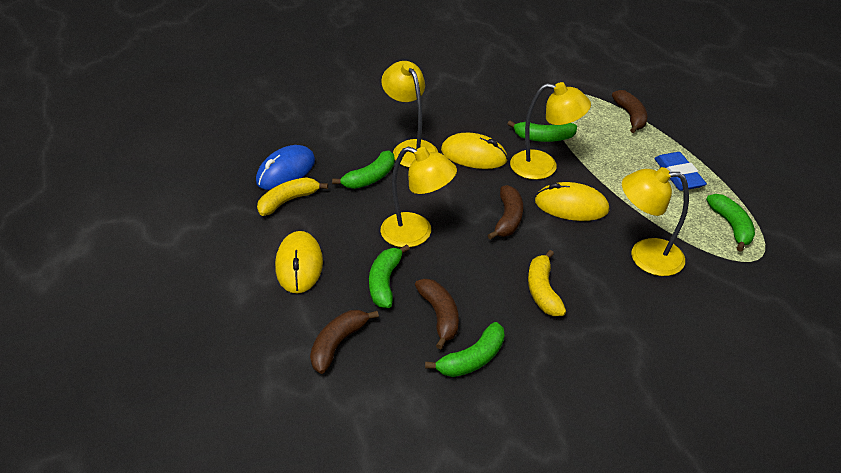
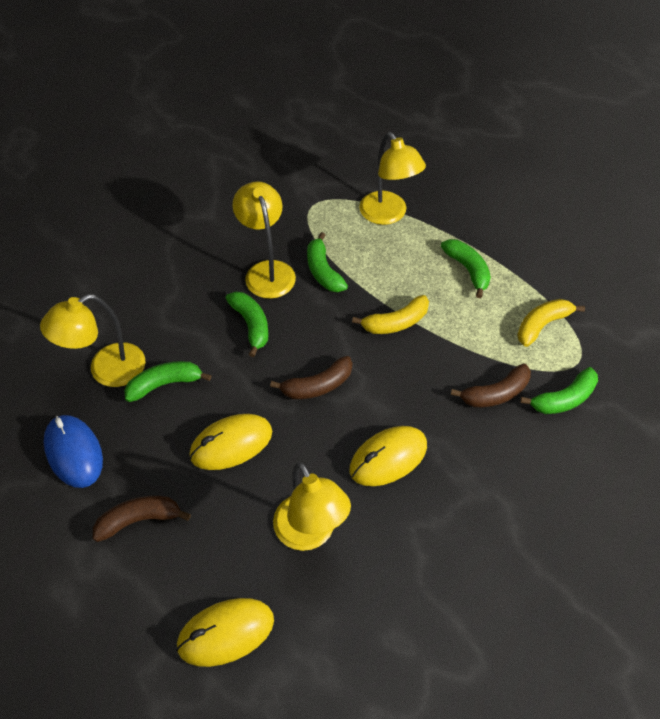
blue eraser: [654,152,707,191] = 1 -> none = 0
brown banana: [310,310,379,374] [415,279,459,349] [488,185,523,240] [612,90,647,133] = 4 -> [93,496,191,542] [270,356,352,399] [451,363,531,407] = 3

